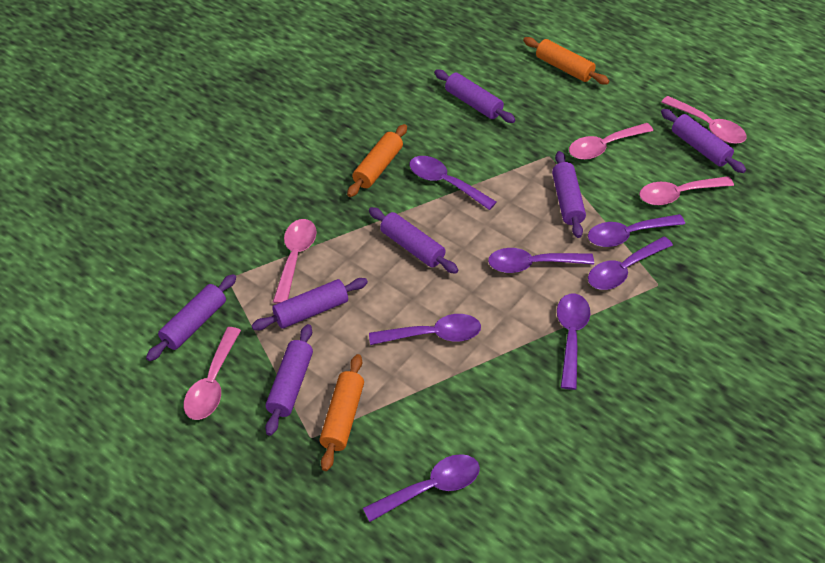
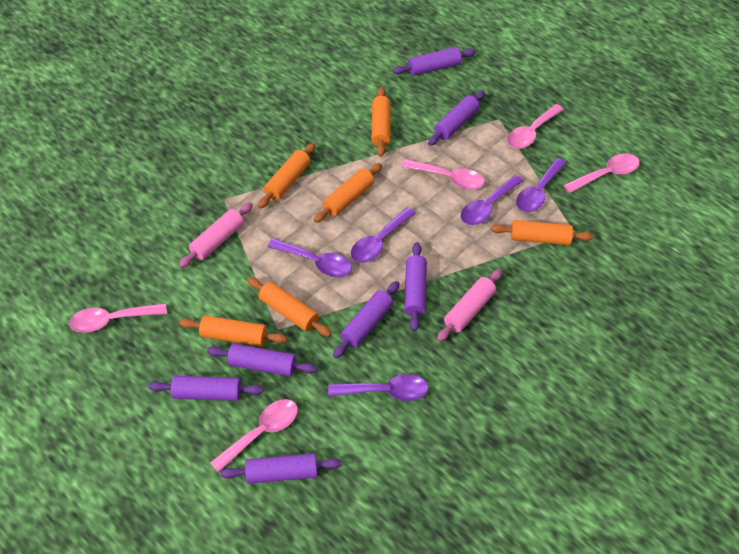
orange rolling pin: [319,354,364,471] [347,124,407,197] [523,37,609,85] = 3 -> [179,315,287,347] [247,277,331,337] [258,143,316,208] [314,163,382,223] [372,87,390,157] [491,220,593,245] = 6
pink rolling pin: none = 0 -> [179,202,253,268] [437,269,502,342] = 2
purple spoon: [363,454,480,522] [369,314,481,345] [409,156,496,210] [488,248,594,273] [557,293,590,390] [588,214,685,247] [588,237,673,290] = 7 -> [268,238,352,277] [328,374,429,401] [351,207,416,263] [461,175,523,225] [516,158,566,212] = 5

